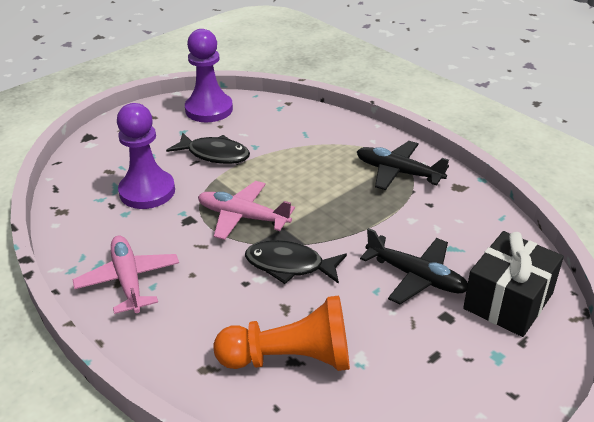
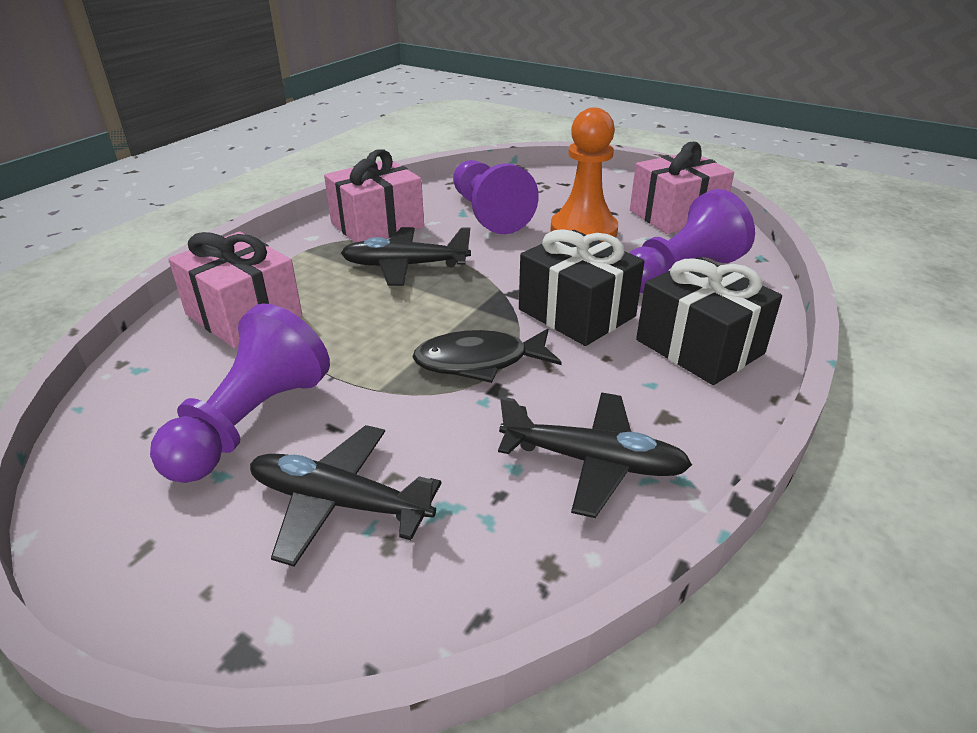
black fish: [166,133,250,164] [245,240,347,284] = 2 -> [412,329,562,383] = 1
black gift: [463,231,564,337] = 1 -> [519,229,645,346] [636,257,782,385] = 2
black plane: [357,141,449,190] [360,228,468,304] = 2 -> [250,425,441,567] [341,227,471,286] [498,393,692,518] = 3
pink gift: none = 0 -> [168,232,302,348] [324,149,424,242] [630,142,734,234] = 3
pink plane: [72,235,179,314] [198,181,295,240] = 2 -> none = 0
purple pawn: [117,103,175,209] [185,29,233,122] = 2 -> [150,303,330,483] [453,160,539,234] [629,189,755,293] = 3

